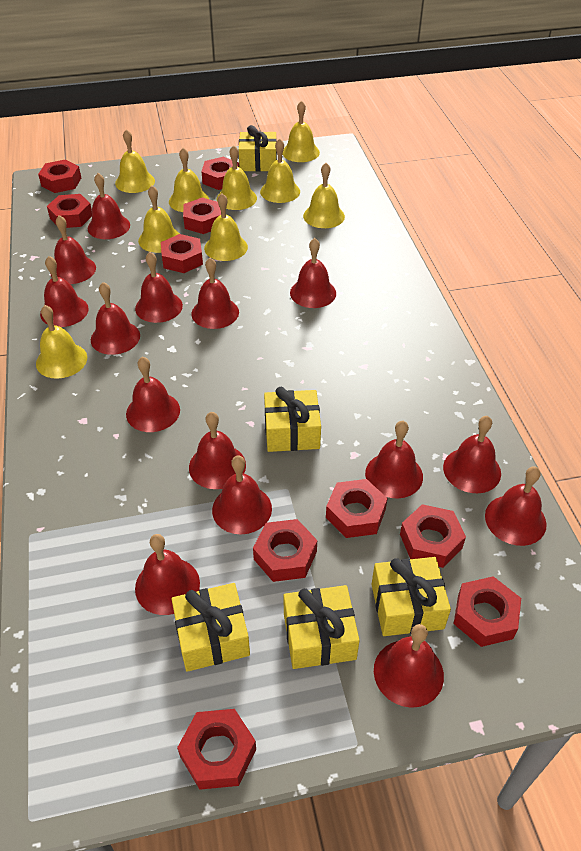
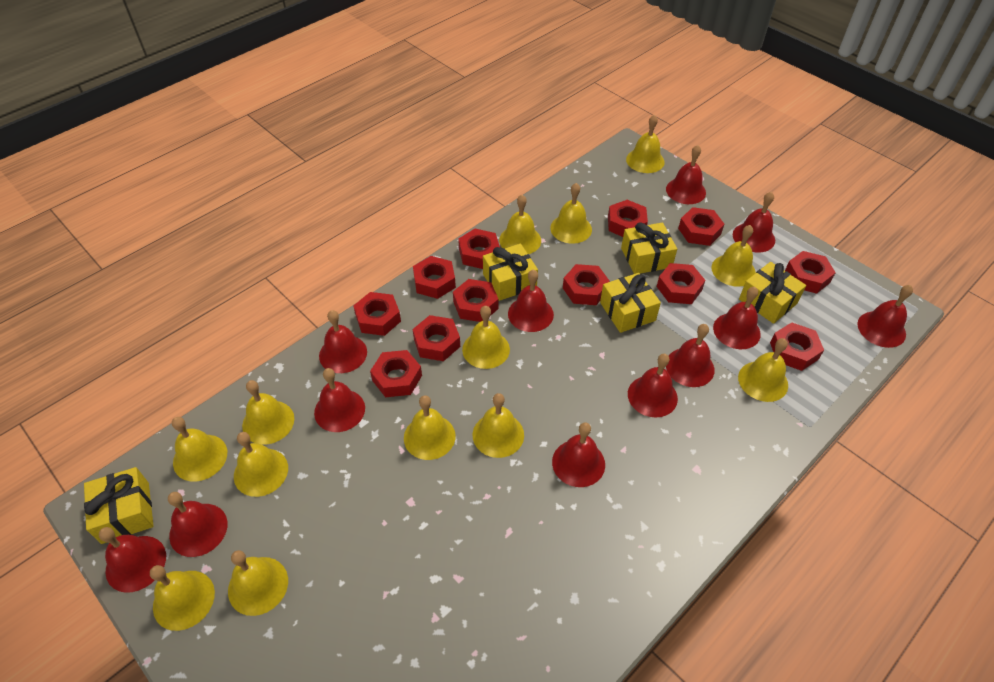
red bell: [40,256,89,327] [50,215,96,284] [88,173,130,239] [91,282,140,355] [126,357,180,432] [135,252,183,323] [135,534,200,615] [189,412,246,489] [191,258,239,329] [212,455,272,534] [290,238,336,308] [365,421,423,498] [374,624,444,708] [443,416,501,493] [485,466,547,546] = 15 -> [99,527,166,593] [168,492,227,557] [314,368,365,432] [319,310,367,373] [508,269,554,332] [552,423,605,487] [628,354,678,417] [666,145,706,204] [666,324,715,387] [713,287,761,349] [733,192,775,253] [857,285,913,348] = 12
red nut: [38,160,81,193] [47,194,92,228] [161,234,203,273] [177,709,256,790] [183,198,221,234] [202,157,239,190] [253,519,317,582] [326,479,387,538] [400,504,466,568] [454,576,521,647] = 10 -> [353,292,401,336] [370,350,422,397] [412,315,460,361] [413,256,456,299] [453,279,498,322] [458,228,500,269] [563,264,610,305] [608,200,648,237] [657,263,705,304] [678,207,724,246] [770,322,824,371] [785,251,836,294] = 12
yellow bell: [36,305,87,379] [115,129,155,193] [138,186,180,253] [169,148,209,212] [204,193,248,261] [217,145,257,210] [260,139,300,203] [282,100,320,162] [303,163,345,228] = 9 -> [150,565,215,631] [172,417,227,481] [228,550,288,616] [234,432,288,497] [242,380,294,445] [404,395,456,460] [462,306,510,369] [473,393,524,458] [499,195,541,254] [550,183,592,244] [626,115,665,173] [711,225,756,287] [738,338,788,402] = 13

